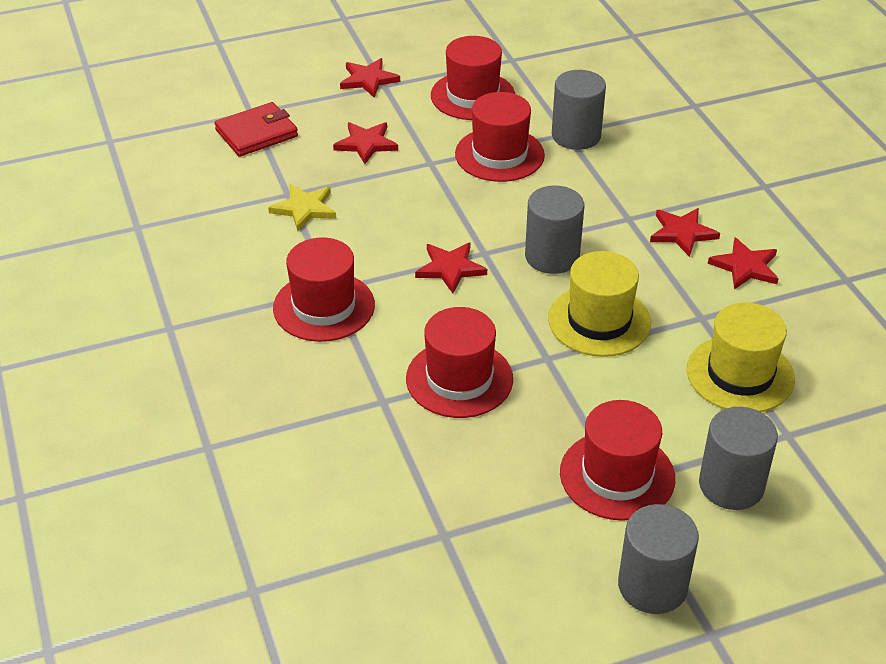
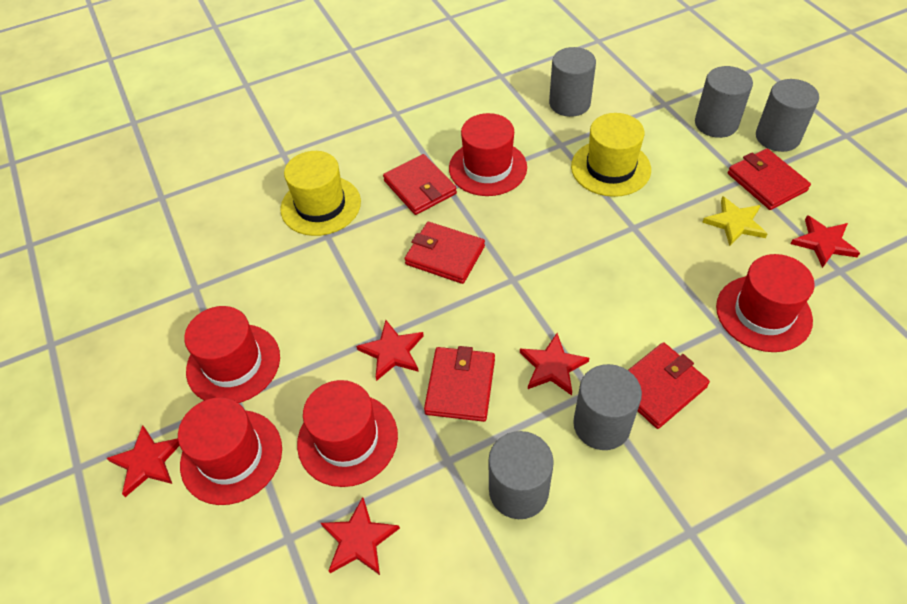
grey cylinder: [525,185,584,274] [552,70,606,150] [618,504,699,614] [699,407,778,510] = 4 -> [489,431,554,519] [549,47,596,117] [573,364,642,450] [695,66,753,138] [756,79,819,152] = 5
red wallet: [215,102,298,157] = 1 -> [383,154,457,215] [405,222,485,284] [424,346,495,422] [628,342,710,429] [728,148,811,210] = 5

